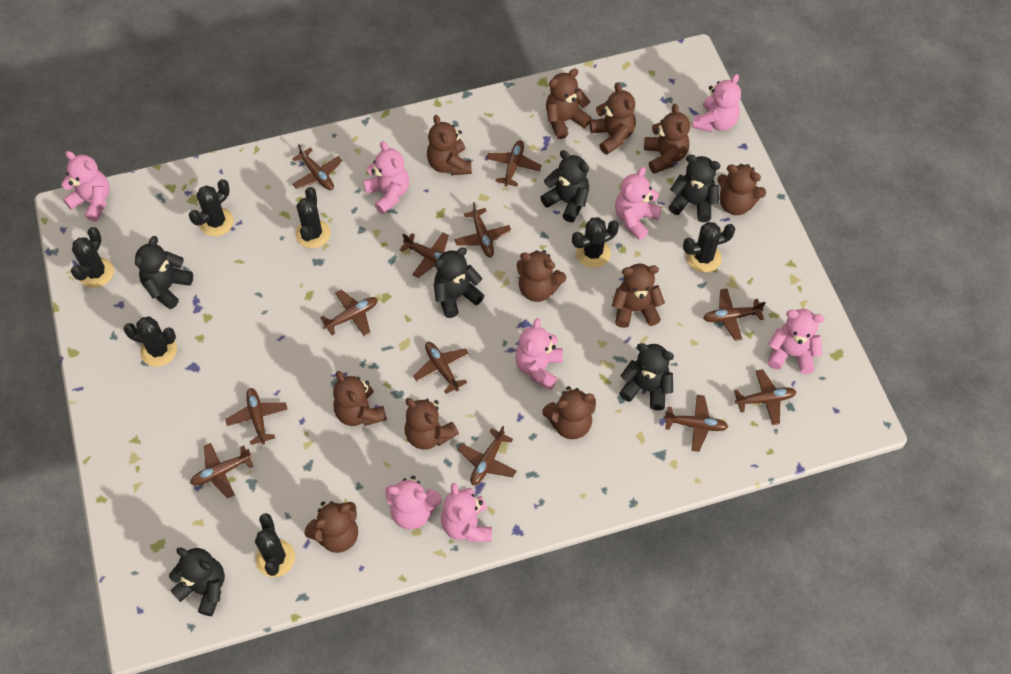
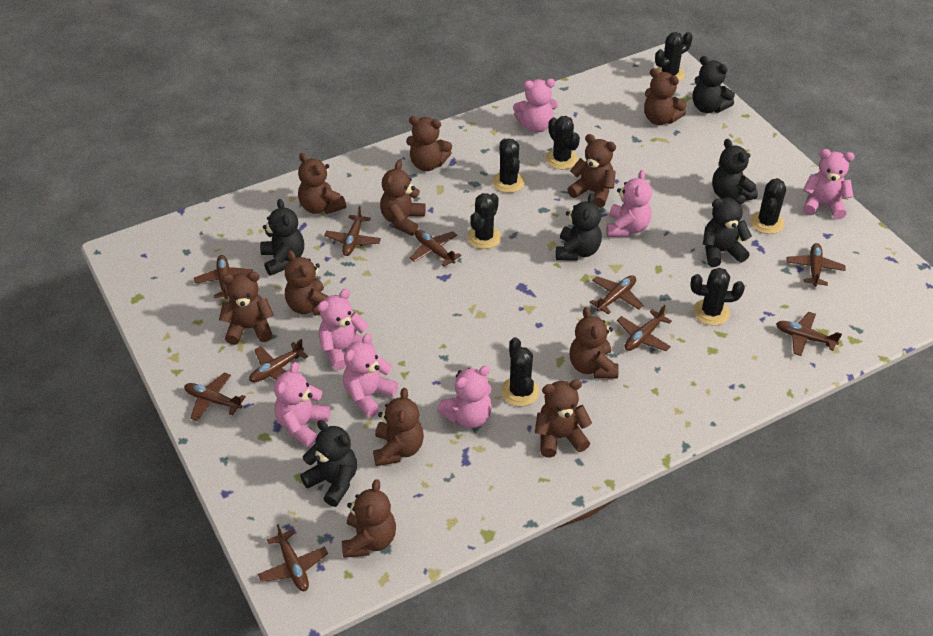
brown plane: [190,443,253,498] [225,388,288,445] [292,144,342,190] [320,290,378,337] [400,233,449,278] [413,342,469,394] [454,202,511,257] [458,426,516,485] [486,140,542,187] [664,395,729,452] [703,289,765,341] [734,369,797,425] = 12 -> [184,372,246,421] [194,255,253,299] [249,339,308,382] [258,524,328,591] [324,206,381,256] [410,230,462,267] [589,275,644,314] [617,305,672,351] [776,312,842,356] [786,243,846,287] = 10
pink teddy bear: [61,151,110,222] [363,141,409,214] [385,476,442,530] [441,483,492,542] [515,318,563,390] [615,167,662,240] [692,74,741,132] [768,309,824,374] = 8 -> [274,362,330,447] [317,289,373,370] [343,333,398,417] [437,366,492,428] [513,79,558,133] [606,170,652,237] [803,149,855,219] = 7

